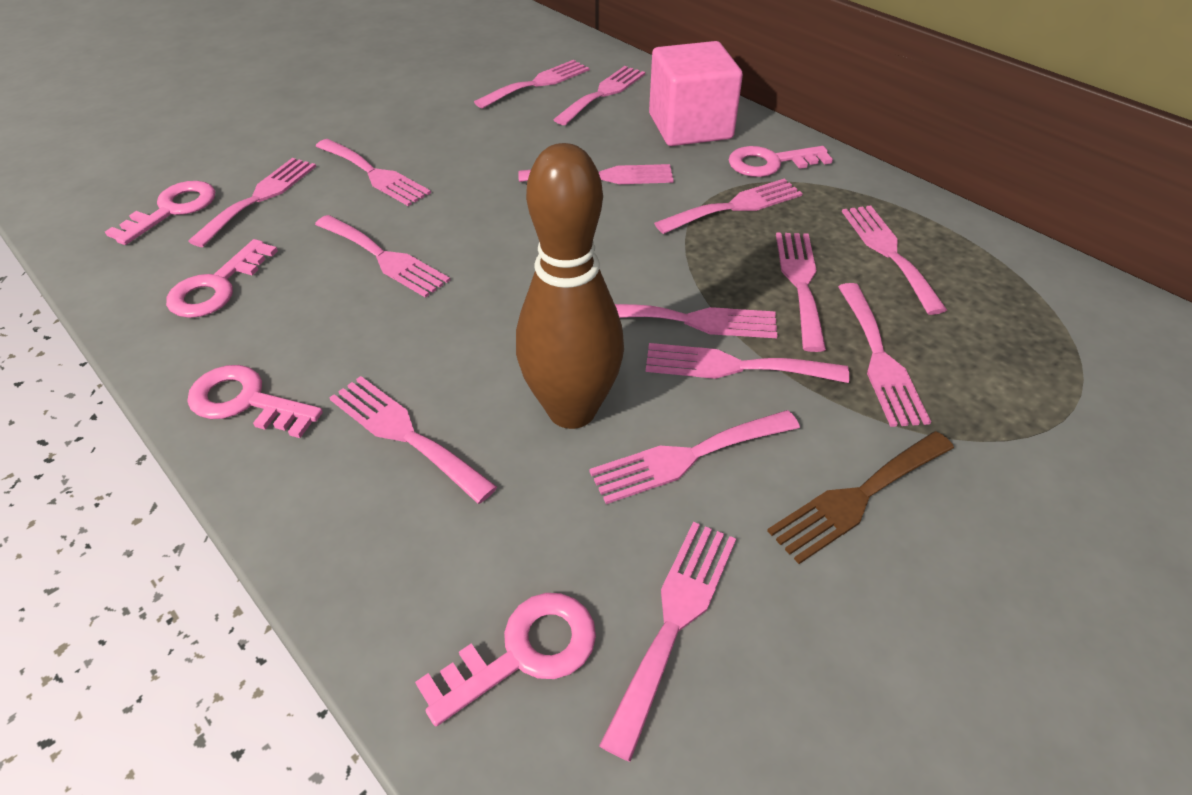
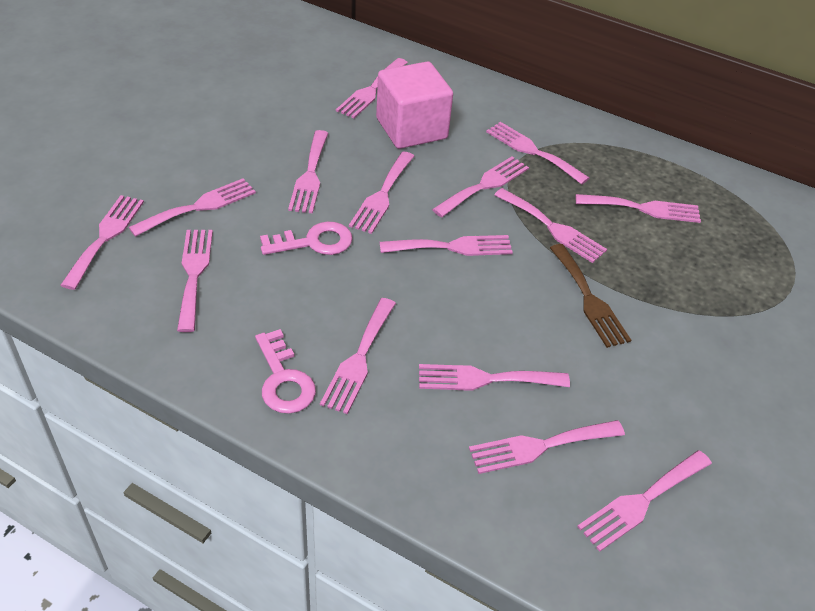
brown bowling pin: [516,143,624,429] = 1 -> none = 0
pink key: [105,181,216,245] [166,239,278,318] [187,365,323,438] [415,593,596,726] [729,146,833,177] = 5 -> [255,329,316,414] [260,221,352,255] = 2

